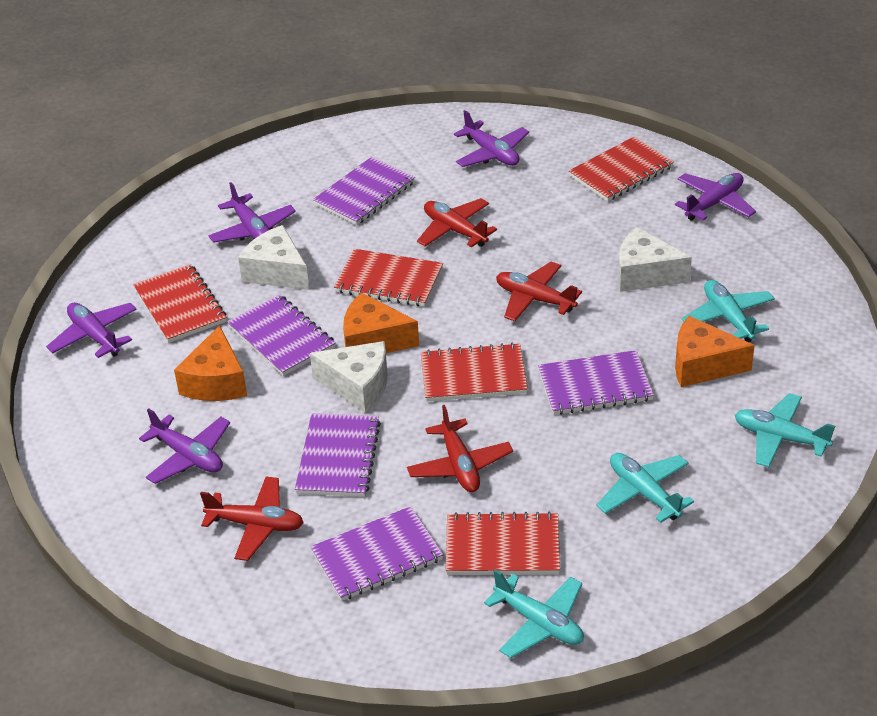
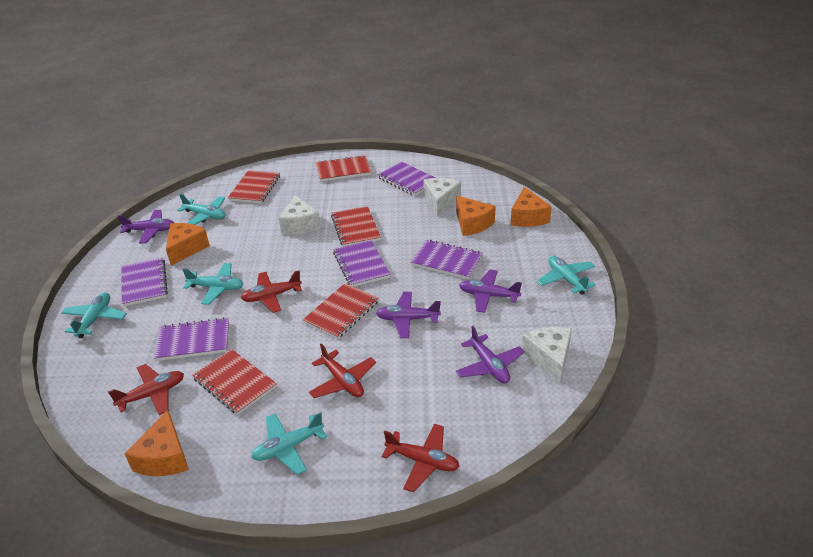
orange cheese: [174,325,247,401] [343,292,419,353] [675,316,755,387] = 3 -> [125,410,189,476] [166,223,210,266] [456,196,496,236] [510,187,552,227] = 4
purple plane: [46,303,137,358] [139,408,230,484] [208,182,296,243] [454,110,529,167] [675,173,756,221] = 5 -> [118,210,174,244] [376,292,441,338] [456,326,525,383] [459,269,522,313] = 4
turquoise plane: [484,569,584,658] [597,453,694,523] [682,280,775,342] [735,393,835,467] = 4 -> [61,293,127,338] [177,194,225,225] [182,263,243,305] [251,412,327,475] [537,256,596,295] = 5

